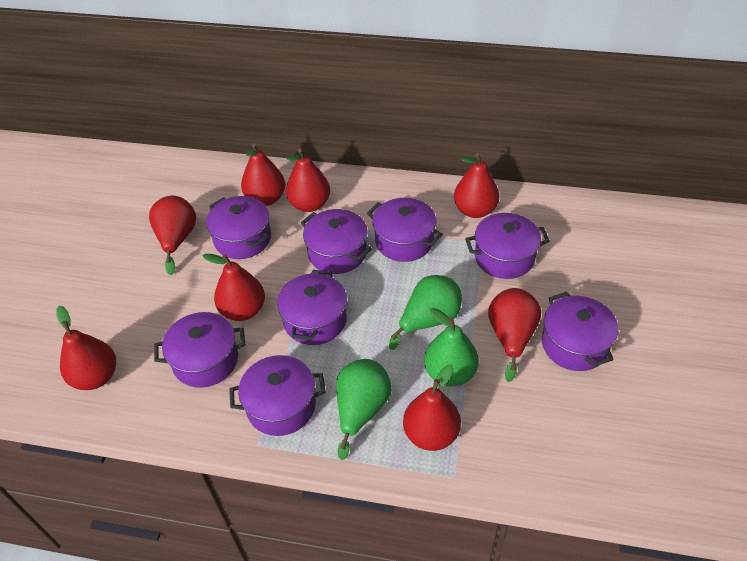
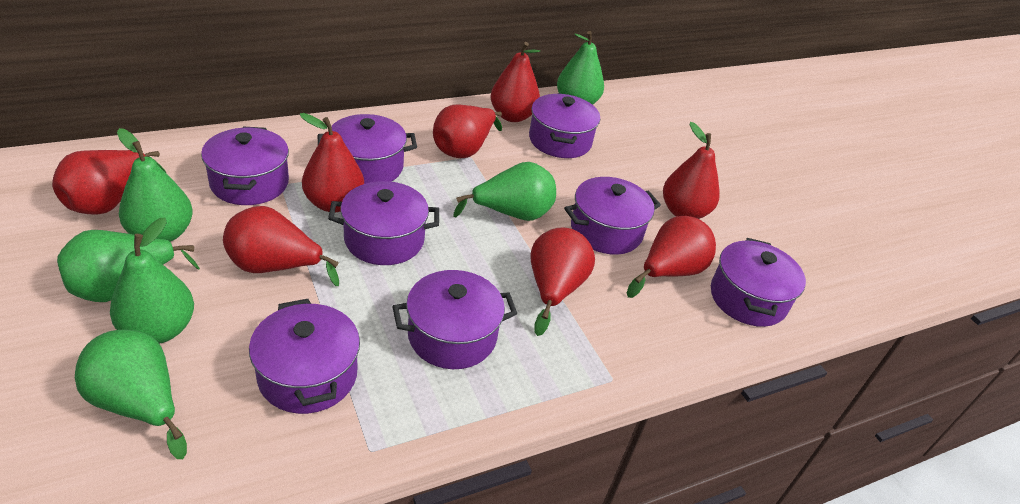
green pear: [336,359,391,460] [389,275,462,350] [424,308,479,386] = 3 -> [57,230,200,302] [75,329,187,459] [110,217,194,344] [117,128,193,242] [453,162,556,221] [557,31,604,105] = 6

